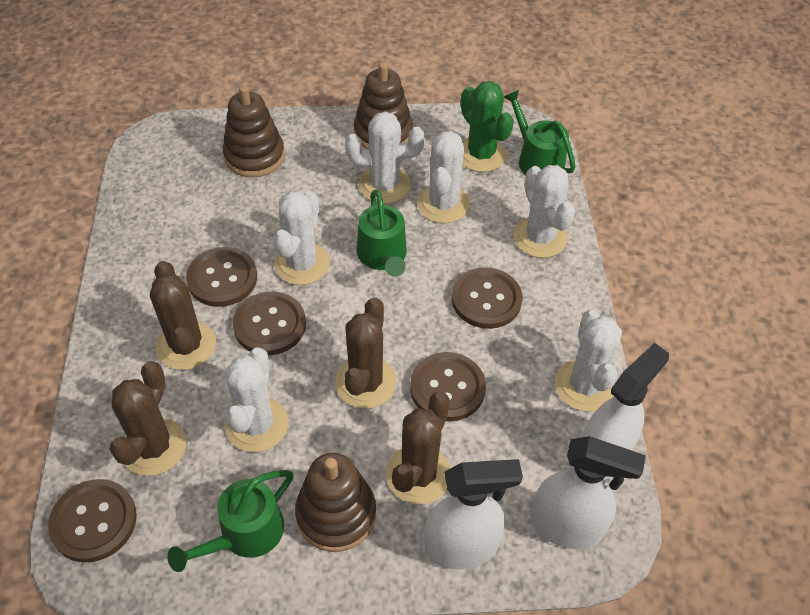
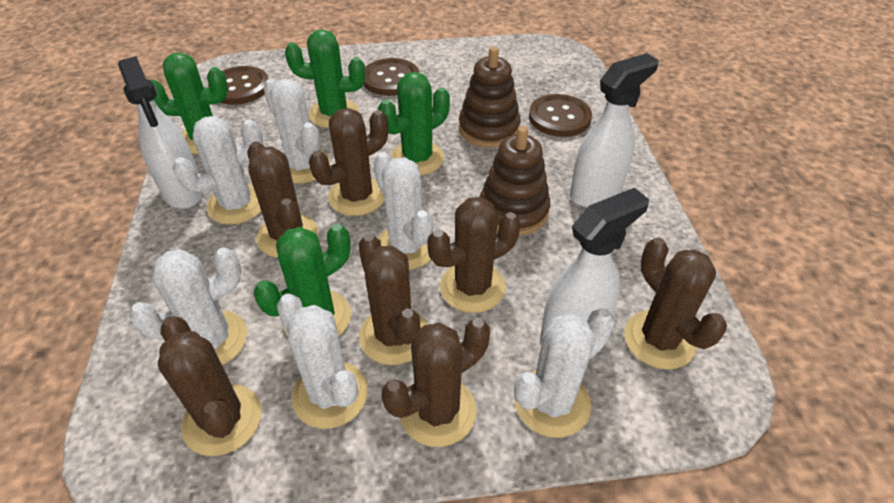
brown button: [48,479,137,562] [186,247,257,307] [233,292,306,355] [410,352,486,421] [452,267,522,329] = 5 -> [208,66,268,105] [363,58,419,96] [529,94,592,137] = 3
brown cactus: [110,361,186,476] [150,261,216,370] [335,298,397,409] [386,392,450,504] = 4 -> [158,316,261,456] [247,141,318,258] [309,108,388,216] [358,234,427,365] [382,318,490,447] [427,197,520,313] [624,237,727,370] = 7
brown stacking toy: [223,86,285,177] [295,453,376,552] [354,62,413,150] = 3 -> [459,47,521,148] [480,126,550,235] = 2
green cactus: [461,81,514,172] = 1 -> [150,53,228,154] [253,224,351,337] [285,29,365,128] [378,72,450,176] = 4
green watering can: [167,470,293,572] [357,190,407,277] [504,90,576,175] = 3 -> none = 0

